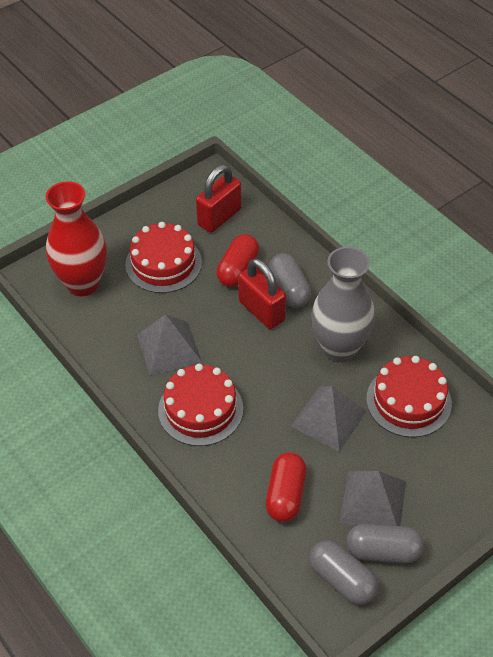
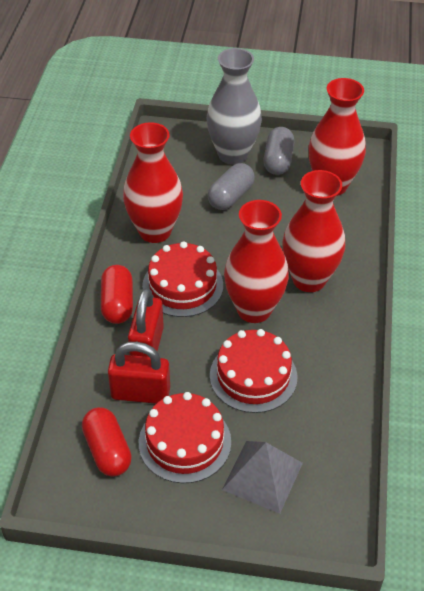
grey capsule: [269,253,311,308] [309,540,378,605] [346,524,424,563] = 3 -> [208,163,255,210] [263,127,294,175] = 2
grey pyramid: [137,314,202,376] [291,386,367,452] [340,471,406,526] = 3 -> [222,441,303,514] = 1
red vase: [45,181,107,296] = 1 -> [123,122,183,243] [224,200,289,323] [282,170,345,292] [309,78,366,196] = 4

